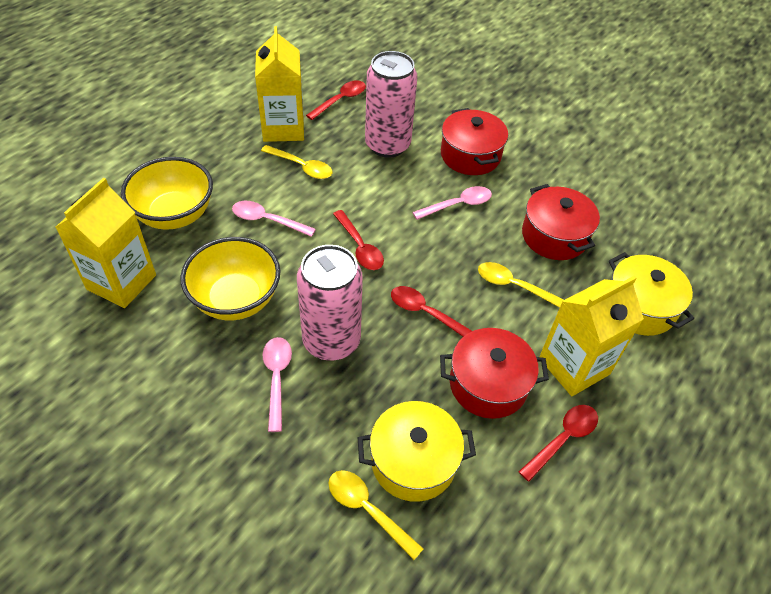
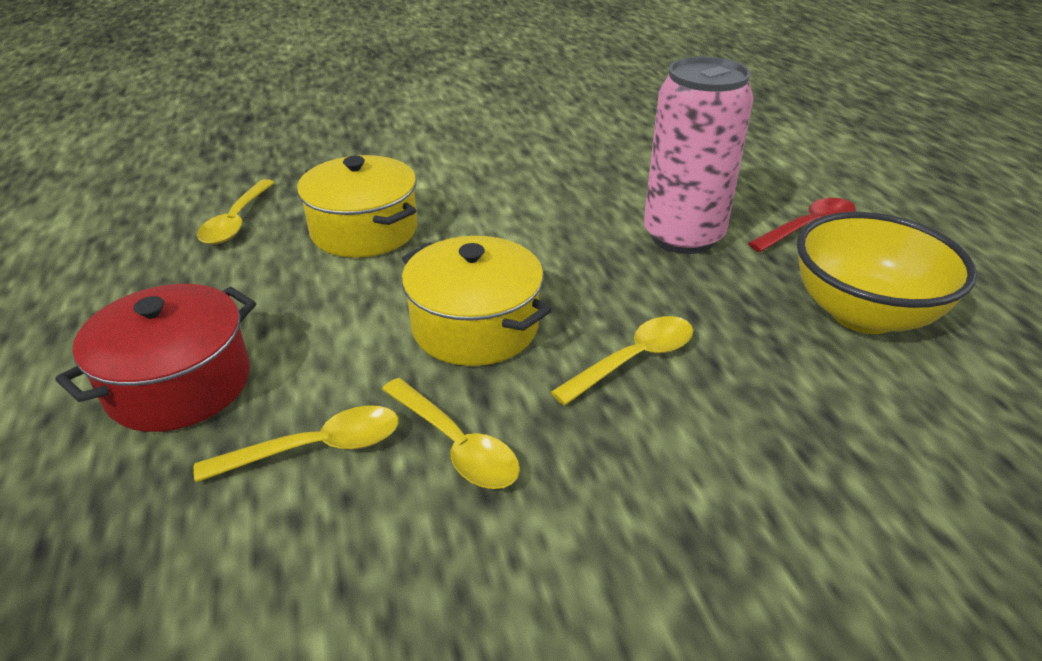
pink can: [297,245,363,361] [365,51,417,158] = 2 -> [644,57,754,254] = 1
pink spoon: [232,201,316,237] [262,337,292,432] [412,186,492,220] = 3 -> none = 0
red pot: [440,328,549,419] [441,108,508,175] [522,184,600,260] = 3 -> [55,284,256,432] = 1
red spoon: [306,80,366,120] [333,210,384,270] [391,286,472,337] [518,405,598,482] = 4 -> [748,198,856,252] = 1
yellow bowl: [121,157,213,230] [180,237,280,320] = 2 -> [797,212,977,334] = 1
yellow carton: [55,178,156,308] [255,26,304,142] [539,276,644,396] = 3 -> none = 0
yellow spoon: [261,145,332,179] [329,470,424,560] [478,262,564,308] = 3 -> [194,406,399,483] [197,179,275,244] [382,378,520,489] [551,316,693,406] = 4

